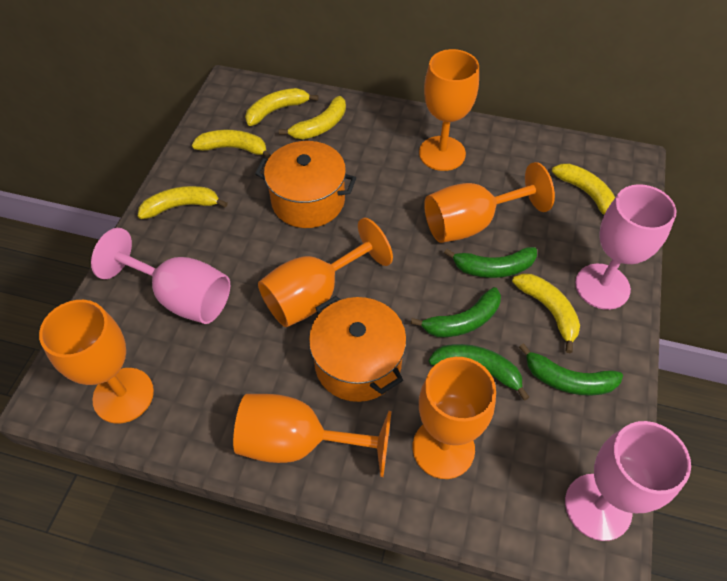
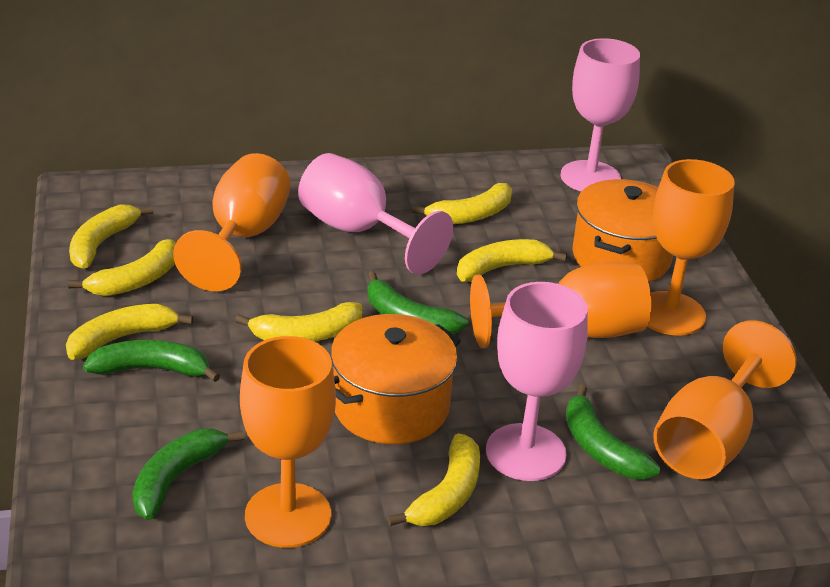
orange goblet: [39,300,154,424] [233,394,392,477] [258,217,393,327] [413,357,496,479] [419,49,479,171] [424,162,555,243] = 6 -> [173,153,291,291] [240,336,336,548] [470,263,651,348] [647,159,734,336] [653,321,797,479] = 5
yellow banana: [138,186,228,219] [192,130,271,159] [245,88,319,126] [279,96,346,139] [512,273,580,353] [552,163,615,215] = 6 -> [66,304,194,360] [68,239,176,296] [69,205,154,269] [235,302,362,342] [387,433,480,526] [412,183,512,224] [457,239,567,282] = 7

